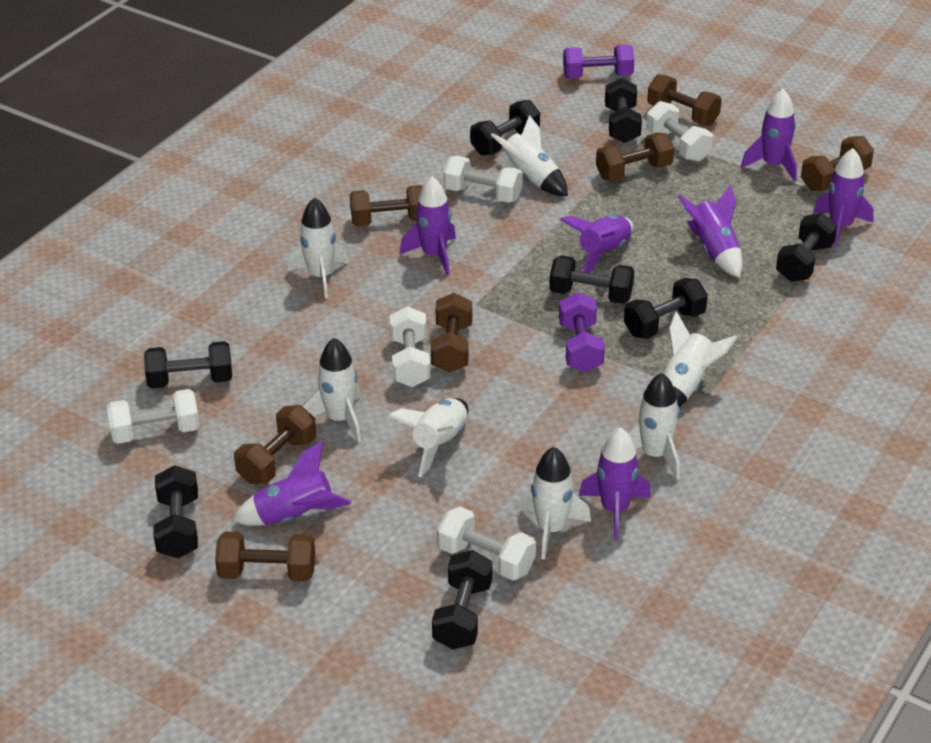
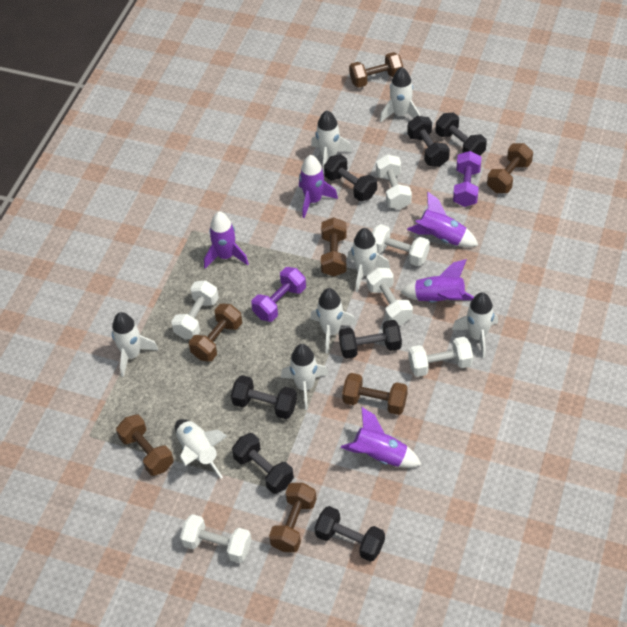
black dumbbell: [144,341,232,389] [153,465,198,558] [432,550,492,649] [470,100,540,155] [549,255,634,304] [605,78,642,143] [624,278,708,339] [776,213,837,282] = 8 -> [231,375,297,419] [232,433,294,494] [314,506,385,562] [324,154,377,201] [339,320,402,359] [407,116,450,167] [436,112,487,156] = 7
purple rocket: [232,441,351,526] [400,177,456,275] [560,215,633,273] [579,427,651,540] [678,185,742,278] [741,89,797,182] [813,148,874,247] = 7 -> [204,212,249,268] [299,155,338,218] [341,407,422,468] [401,259,474,303] [407,192,478,247] = 5
white dumbbell: [107,389,200,444] [389,306,430,387] [437,507,536,580] [443,156,523,203] [646,101,713,162] = 5 -> [171,281,219,339] [180,514,252,563] [367,268,413,325] [372,224,430,266] [376,155,412,209] [409,337,473,377] = 6
white rocket: [287,197,349,298] [303,338,361,442] [389,398,468,477] [491,115,568,196] [520,447,591,560] [627,373,680,479] [664,311,737,407] = 7 -> [112,312,158,377] [175,419,227,478] [281,344,329,410] [310,288,356,354] [311,110,352,174] [348,228,390,292] [380,67,420,123] [452,292,498,358] = 8

